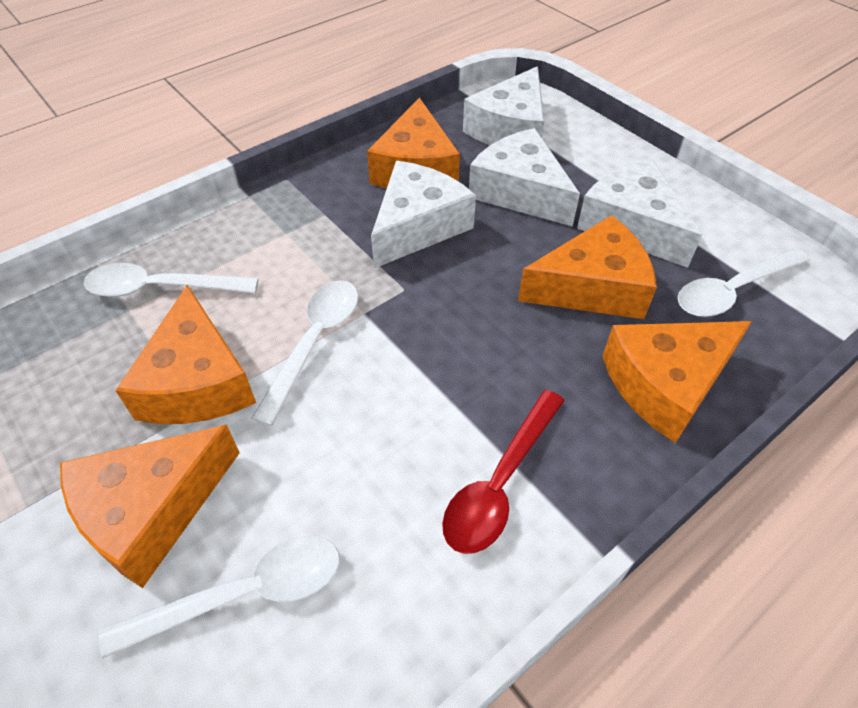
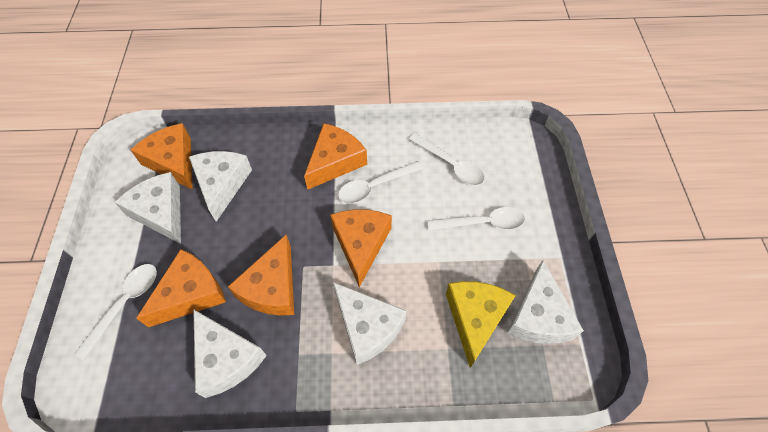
red spoon: [442,390,565,554] = 1 -> none = 0
white cheese: [371,161,476,268] [463,66,544,145] [469,128,580,227] [577,160,702,268] = 4 -> [115,172,181,244] [189,151,252,222] [193,309,267,398] [333,282,407,365] [507,260,584,344] = 5
yellow cheese: none = 0 -> [446,281,516,368] = 1

